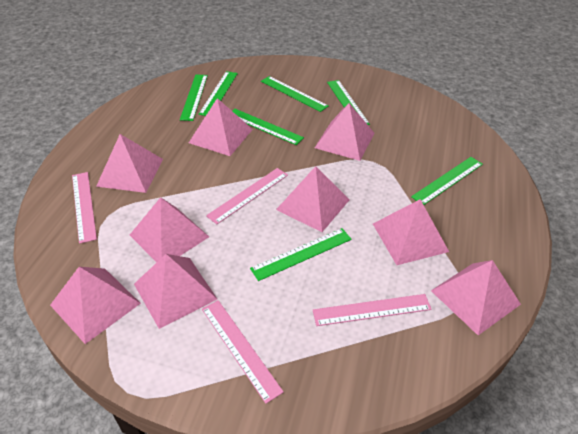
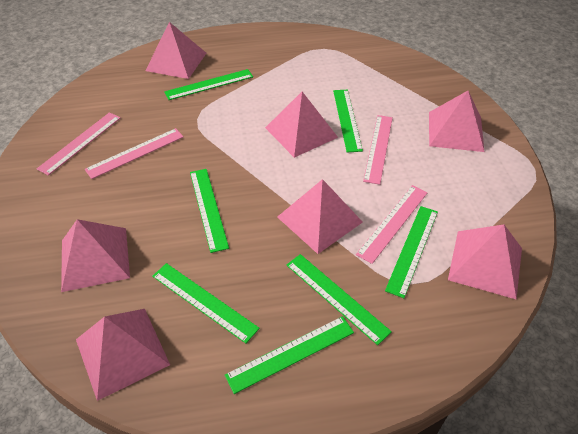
pink pyramid: [50,267,141,344] [96,134,163,193] [130,197,209,262] [134,254,217,329] [189,98,253,156] [276,166,350,232] [315,103,375,161] [373,199,449,265] [431,260,521,335] = 9 -> [61,219,130,292] [76,309,170,401] [145,22,206,79] [265,92,338,158] [277,179,363,254] [429,91,484,152] [448,224,522,300] = 7

